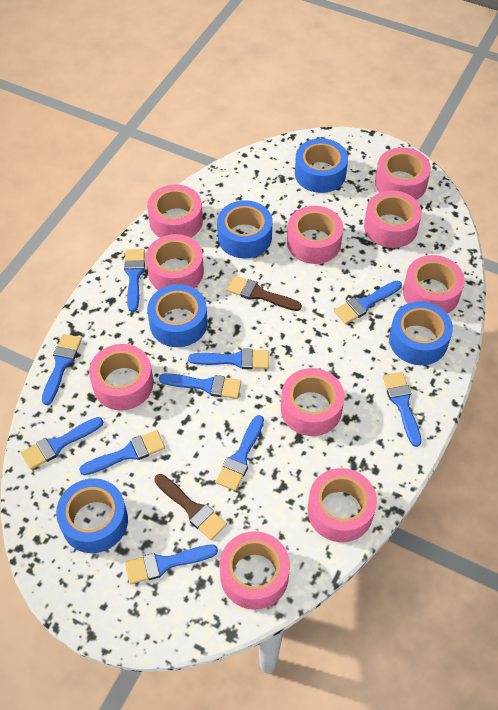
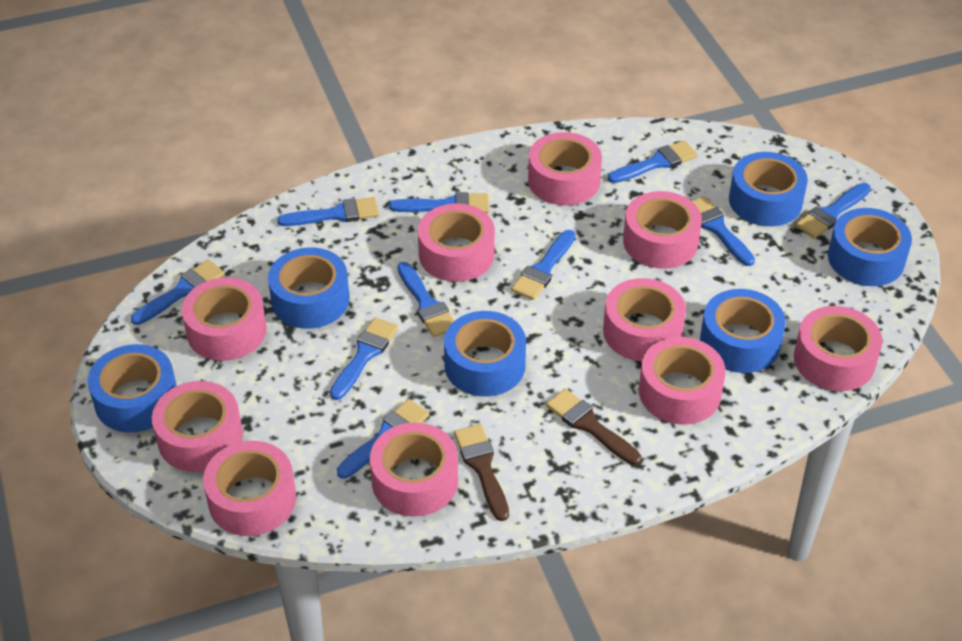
blue tape: [56,478,128,553] [147,284,208,347] [217,200,272,258] [295,138,348,193] [389,301,453,365] = 5 -> [88,344,177,432] [268,247,350,329] [444,311,526,397] [700,289,786,373] [729,152,808,226] [828,208,912,286] = 6

